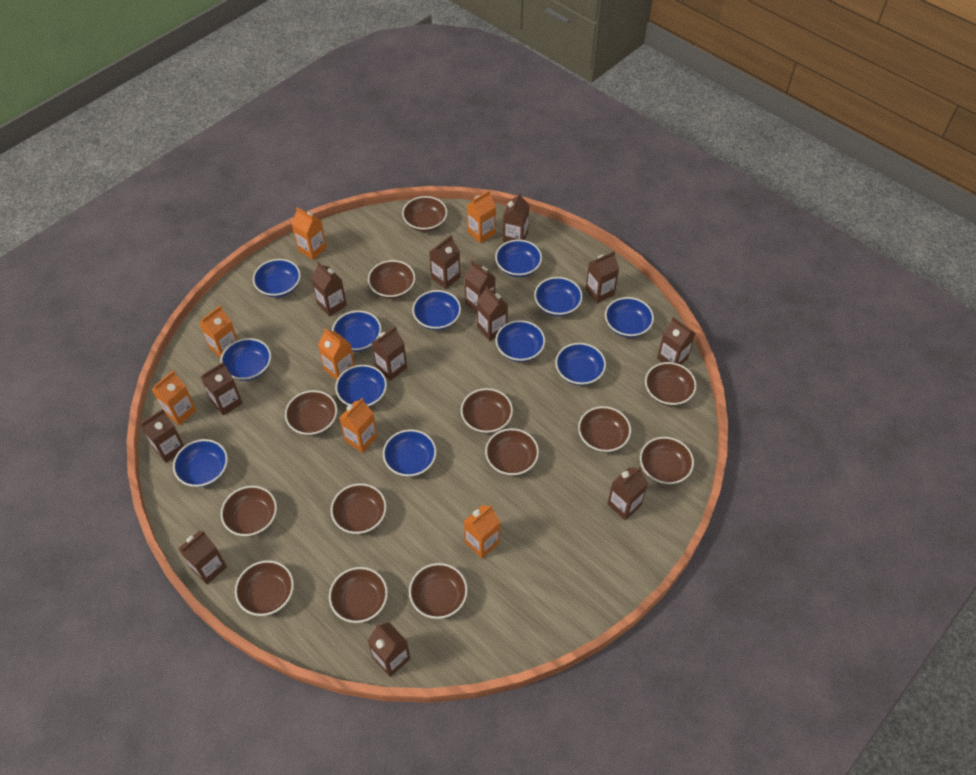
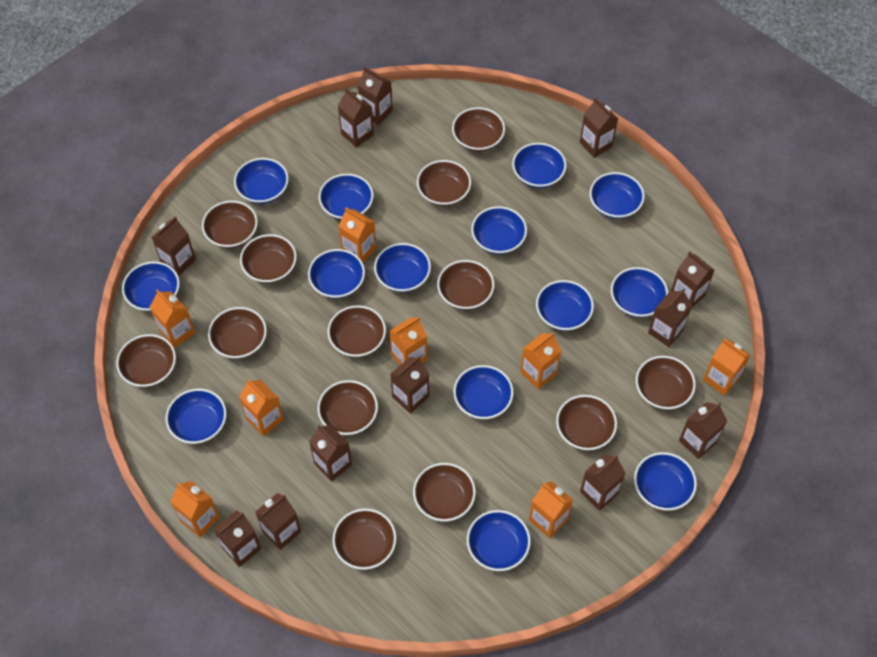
blue bowl: [173,439,228,487] [220,338,271,381] [253,259,301,297] [332,310,381,352] [335,365,387,407] [383,429,437,477] [412,290,461,330] [495,240,542,277] [495,320,545,362] [534,277,583,316] [555,343,606,386] [605,297,654,338] = 12 -> [122,261,180,312] [165,389,227,444] [234,158,289,204] [308,249,365,298] [319,174,373,220] [374,243,431,292] [453,365,514,419] [467,510,531,571] [471,206,527,254] [512,143,566,188] [536,280,594,331] [590,172,645,219] [611,267,668,317] [634,452,697,511] = 14
brown carton: [140,409,184,463] [178,531,227,584] [201,362,242,416] [311,262,347,316] [368,622,410,677] [372,327,407,381] [429,235,461,289] [465,261,495,312] [477,286,508,341] [503,192,529,242] [586,251,619,303] [607,466,648,520] [657,317,696,365] = 13 -> [152,217,196,276] [214,510,261,567] [255,493,301,550] [309,425,352,482] [338,88,374,148] [358,67,393,125] [391,356,429,414] [580,98,618,158] [580,454,626,511] [648,288,692,347] [671,252,715,308] [679,402,727,459] = 12
orange carton: [152,371,197,425] [199,306,238,358] [292,207,327,260] [318,328,355,380] [339,398,378,453] [463,505,500,559] [467,191,496,243] = 7 -> [150,289,195,348] [170,481,219,537] [239,379,284,436] [339,207,376,263] [390,317,427,365] [520,332,562,389] [529,481,573,538] [703,339,750,396] = 8

